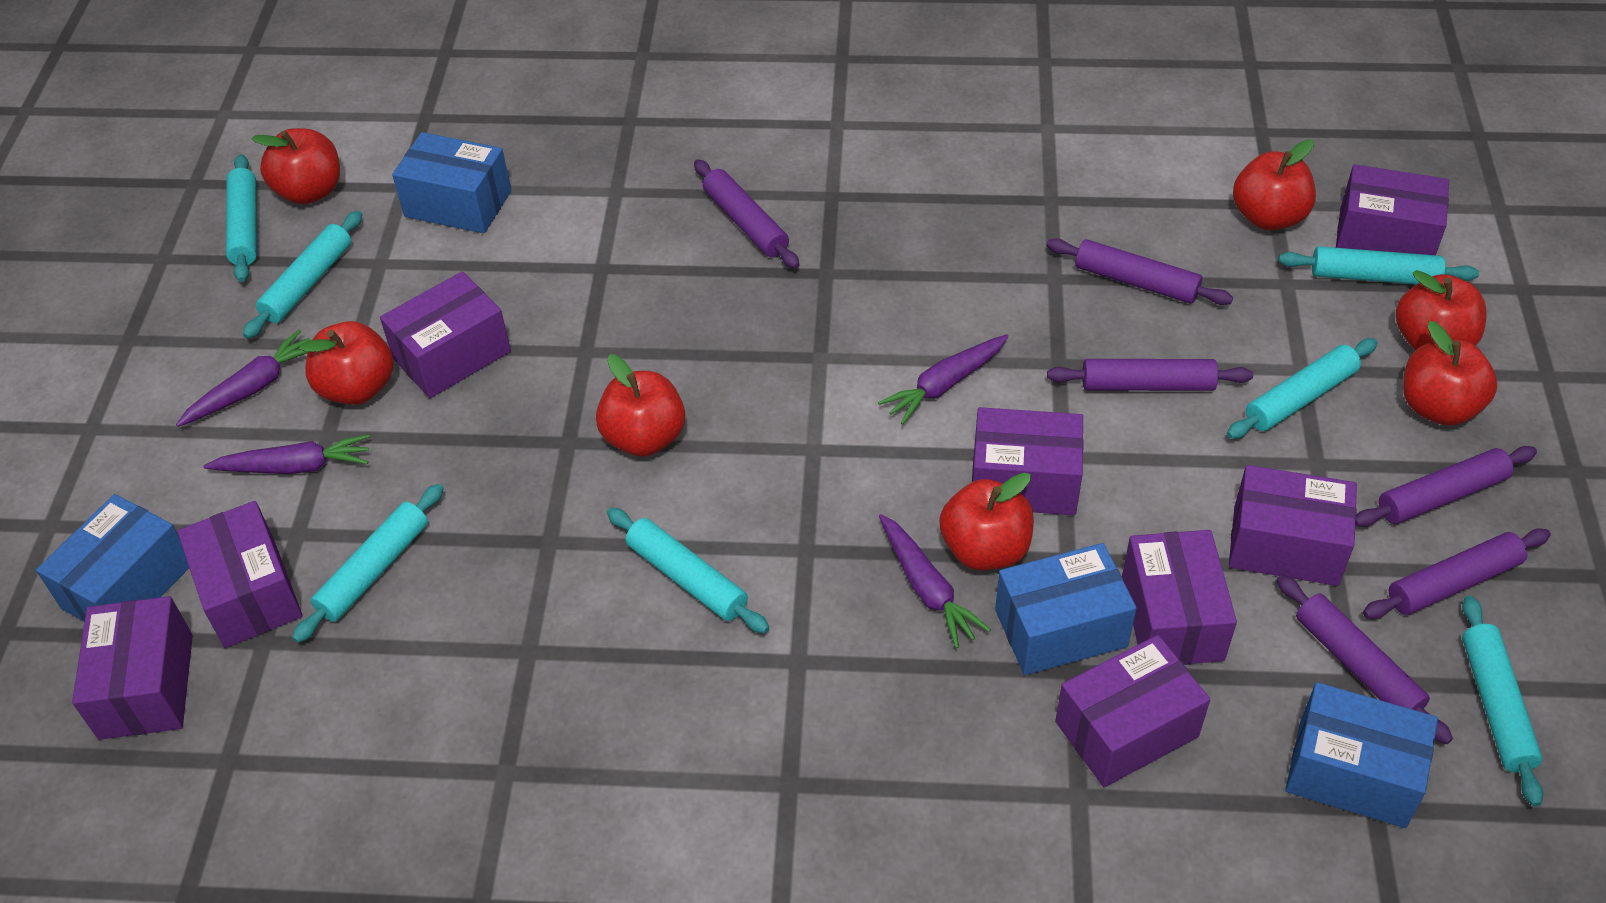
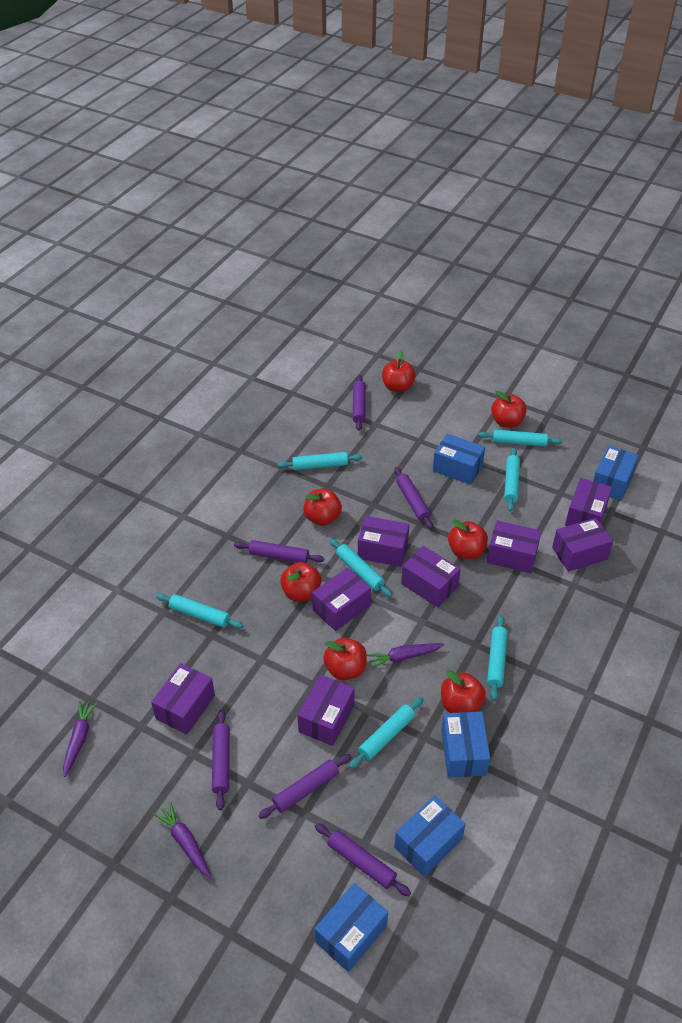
blue box: [36,494,189,622] [392,132,511,234] [995,543,1137,675] [1285,682,1438,828] = 4 -> [315,883,388,972] [394,795,466,877] [433,434,485,485] [441,712,491,778] [593,445,639,501] = 5
purple carrot: [176,330,310,427] [203,434,370,474] [878,334,1009,425] [879,514,991,648] = 4 -> [63,701,98,777] [153,802,211,878] [367,643,444,670] = 3

